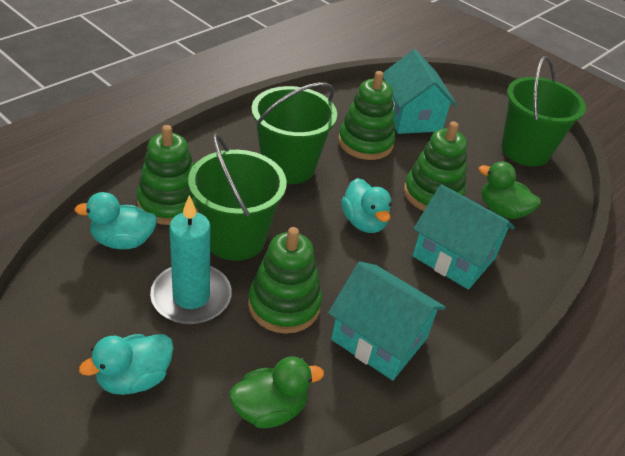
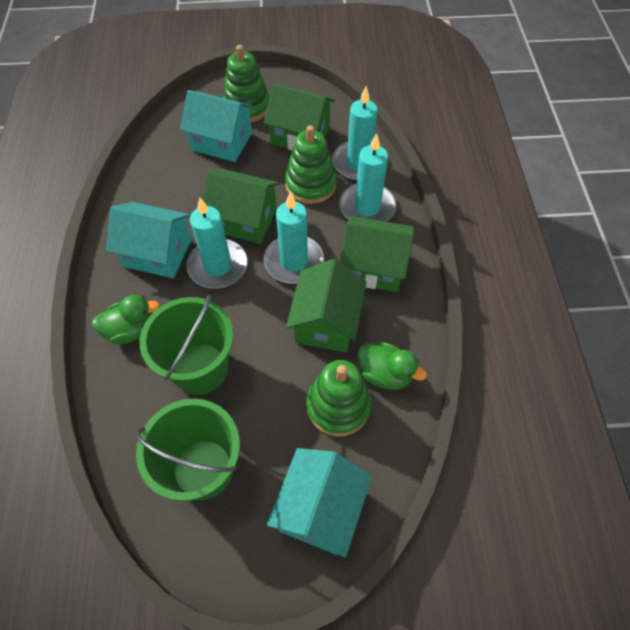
green bucket: [188,133,287,261] [252,82,337,184] [501,56,586,166] = 3 -> [135,399,240,501] [140,295,233,395] = 2
green house: none = 0 -> [203,169,280,244] [263,83,335,150] [286,259,367,353] [340,216,414,292] = 4
green stacking toy: [137,125,198,225] [248,227,322,334] [338,71,395,160] [404,121,467,211] = 4 -> [223,45,269,122] [285,125,337,204] [307,360,371,437] = 3
turquoise candle: [150,195,232,324] = 1 -> [187,197,248,289] [264,192,324,284] [332,86,378,181] [339,133,397,222] = 4
turquoise duck: [74,192,157,249] [79,334,174,395] [341,178,392,233] = 3 -> none = 0

